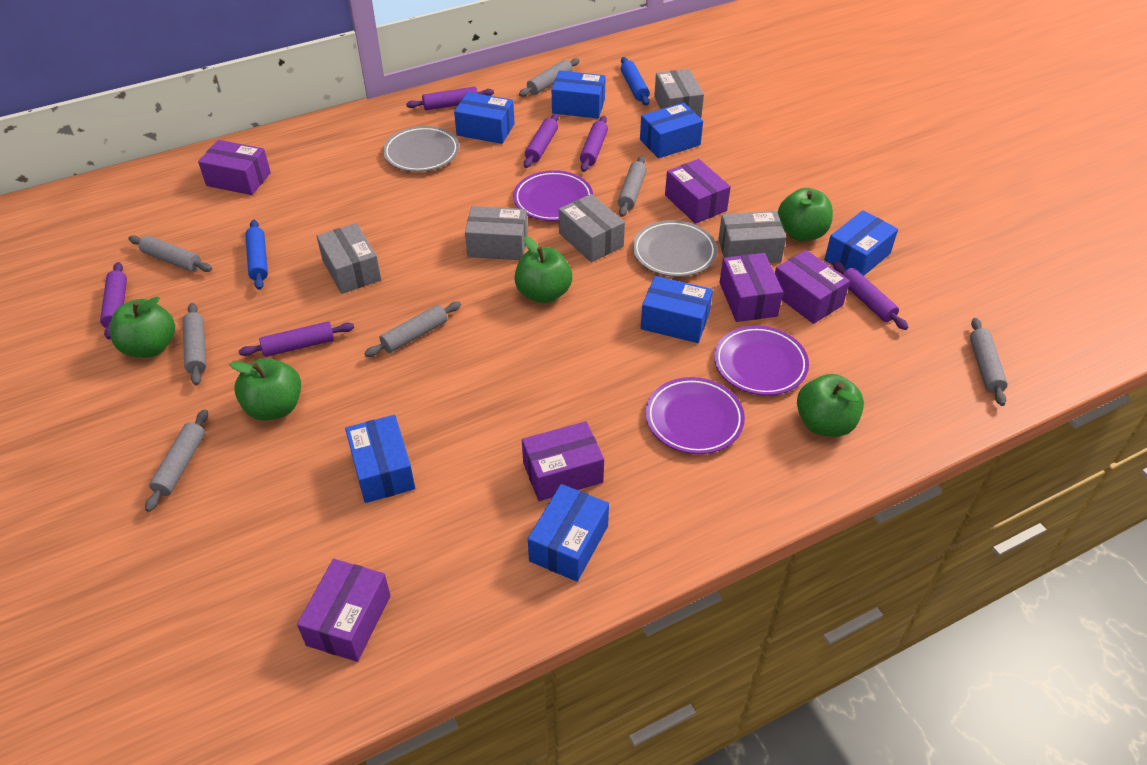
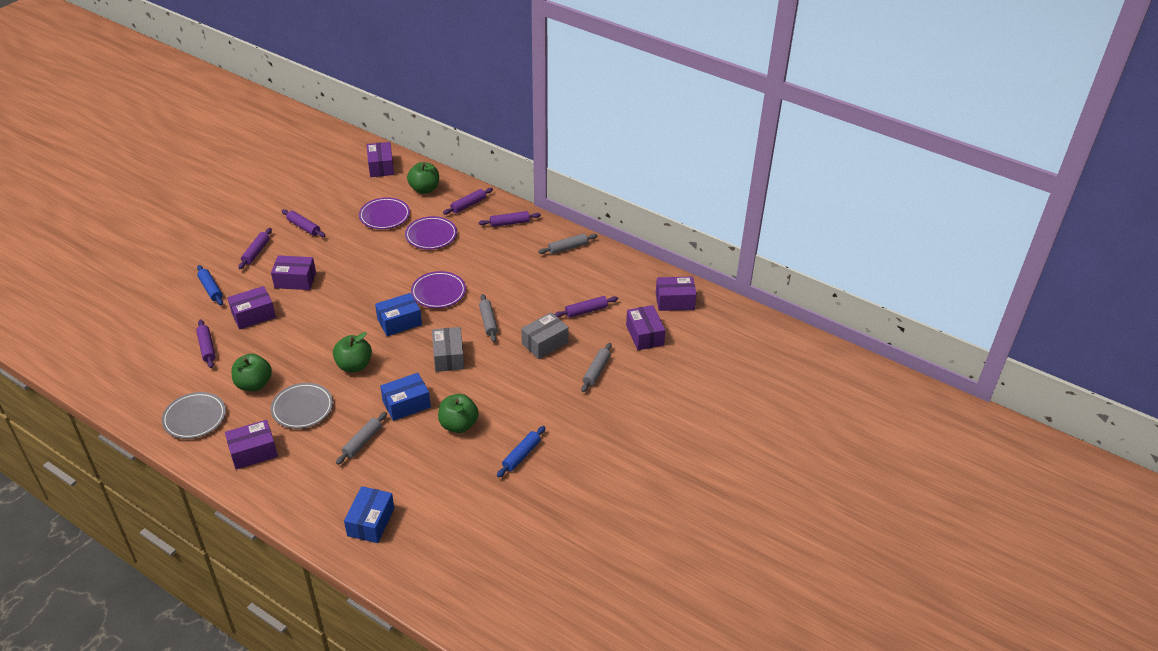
blue box: [345,415,415,503] [454,92,515,144] [528,484,609,582] [552,70,606,119] [640,102,703,158] [641,276,713,343] [824,210,898,276] = 7 -> [344,486,394,543] [375,293,422,336] [380,373,431,421] = 3
green apple: [110,296,175,358] [230,358,301,421] [514,237,572,304] [778,188,833,241] [797,374,864,437] = 5 -> [231,353,272,391] [333,332,372,372] [407,162,439,194] [438,394,479,433] = 4
grey box: [317,223,381,294] [465,206,528,260] [559,194,625,262] [654,69,704,118] [718,211,786,263] = 5 -> [432,327,464,372] [521,312,569,359] = 2
grey rolling pin: [129,235,212,272] [145,409,208,512] [183,303,206,385] [364,301,461,357] [519,58,580,97] [618,156,647,217] [970,318,1008,406] = 7 -> [336,412,387,465] [479,294,498,342] [538,233,597,254] [581,343,612,392] = 4

